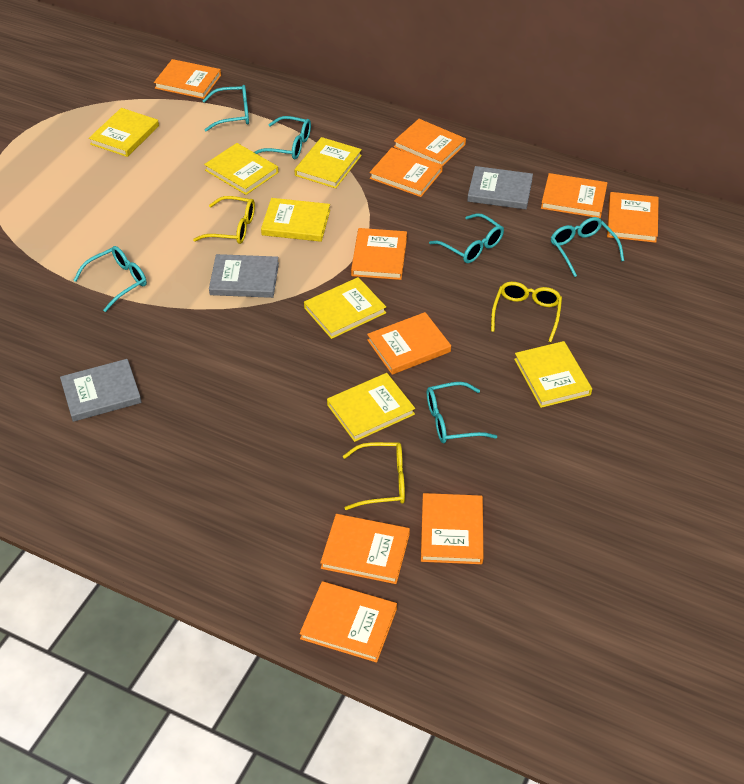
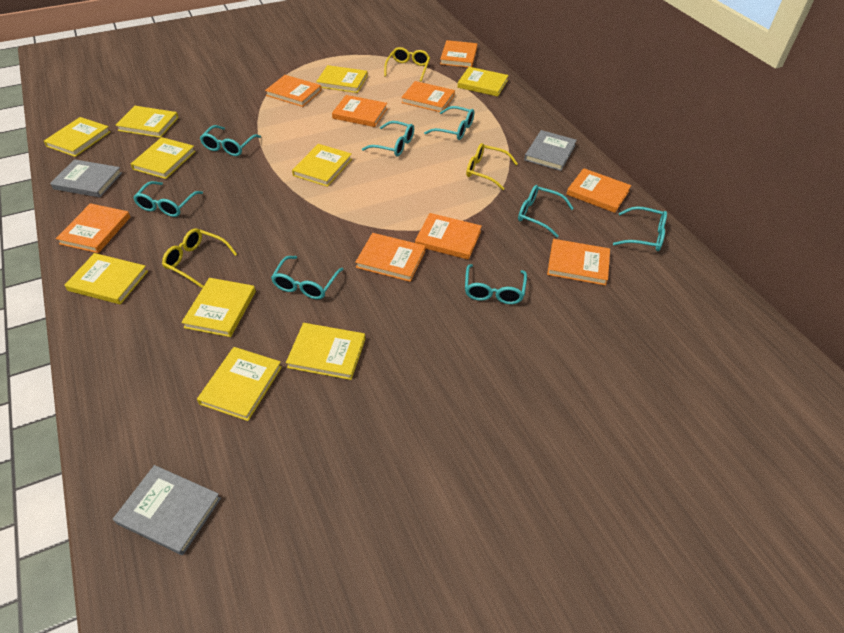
orange book: [154,59,221,99] [300,581,397,663] [320,514,410,584] [351,228,407,280] [367,312,451,375] [370,148,443,197] [394,119,466,166] [421,493,483,564] [541,173,607,218] [607,192,659,243] = 10 -> [56,203,130,253] [265,75,322,107] [332,95,387,127] [355,233,425,282] [401,81,455,112] [415,213,482,260] [440,40,477,67] [547,239,610,286] [566,168,631,213] = 9
turquoise glasses: [73,246,147,312] [202,85,249,132] [254,116,311,159] [427,382,497,443] [429,213,504,263] [551,217,624,277] = 6 -> [133,181,203,217] [200,125,261,156] [271,256,344,299] [362,121,414,157] [424,106,474,140] [465,264,527,304] [518,185,574,238] [613,206,667,251] = 8
yellow book: [89,108,159,157] [204,143,278,195] [261,198,330,242] [295,137,362,188] [304,277,386,339] [327,373,415,442] [514,341,592,408] = 7 -> [44,117,111,157] [65,253,148,304] [116,106,178,138] [131,137,196,179] [181,278,256,337] [197,347,282,421] [286,323,365,380] [292,144,352,187] [316,65,368,93] [457,67,509,97] = 10

